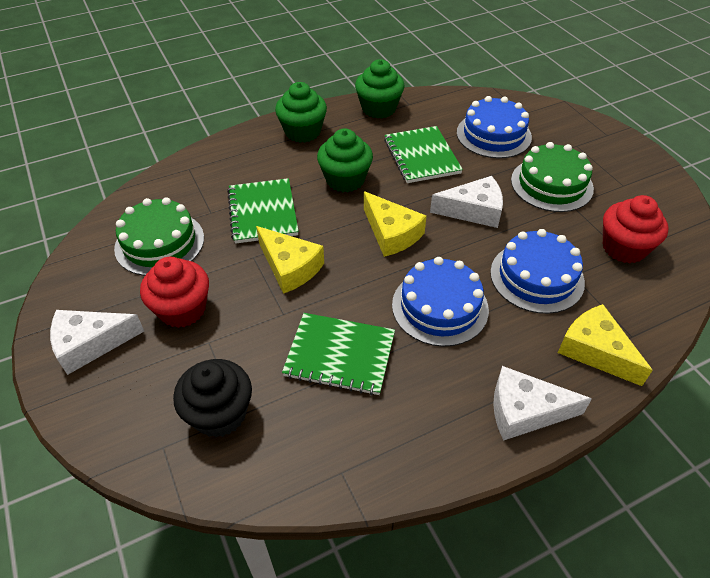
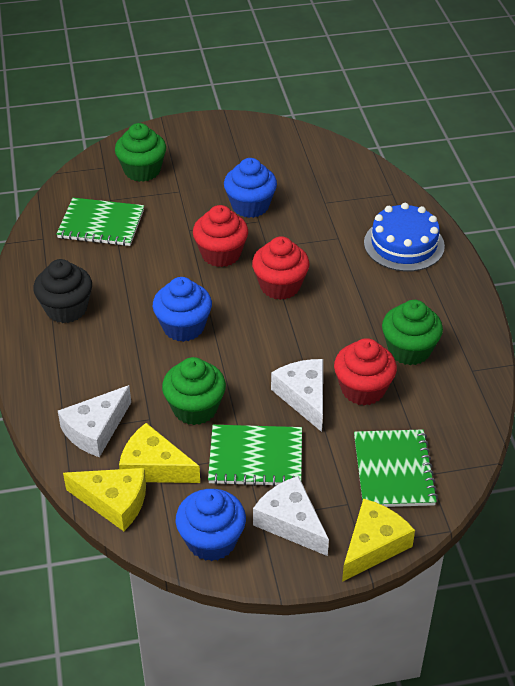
blue cake: [392,257,489,347] [457,96,532,158] [490,229,585,314] = 3 -> [364,203,445,272] = 1
blue cupcake: none = 0 -> [153,277,212,342] [176,489,246,561] [224,158,277,218] = 3
green cake: [114,197,204,276] [511,142,594,212] = 2 -> none = 0
red cupcake: [140,257,209,328] [603,195,669,264] = 2 -> [193,205,248,267] [252,236,310,300] [334,338,397,406] = 3

